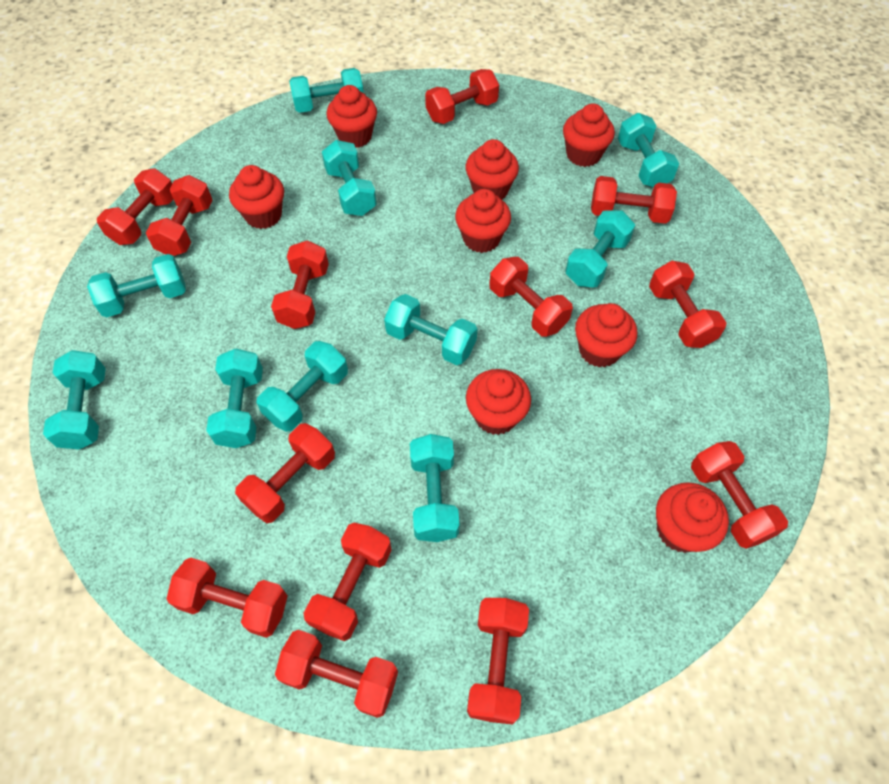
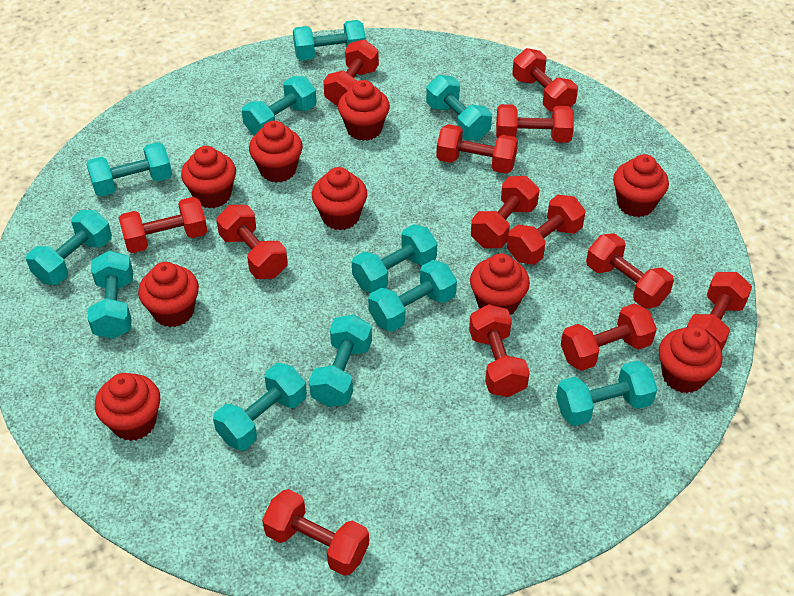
red cupcake: [229,165,284,229] [327,85,377,148] [455,189,511,253] [466,139,519,199] [466,369,531,435] [563,103,615,167] [575,303,637,368] [656,482,729,553] = 8 -> [95,373,160,441] [138,262,199,327] [181,146,236,208] [249,121,303,183] [312,167,367,230] [338,80,390,141] [470,253,530,314] [613,154,669,217] [659,326,723,393] = 9
turquoise dumbbell: [43,350,106,450] [87,254,186,317] [206,349,263,448] [257,341,348,432] [289,68,364,113] [322,140,377,216] [384,294,477,365] [410,434,459,542] [565,211,635,287] [618,113,679,187] = 10 -> [26,210,112,285] [86,142,172,197] [88,250,133,339] [213,363,307,450] [242,76,317,136] [293,20,366,61] [309,314,372,407] [352,224,437,293] [368,260,457,332] [426,75,492,141] [556,360,657,426] = 11

